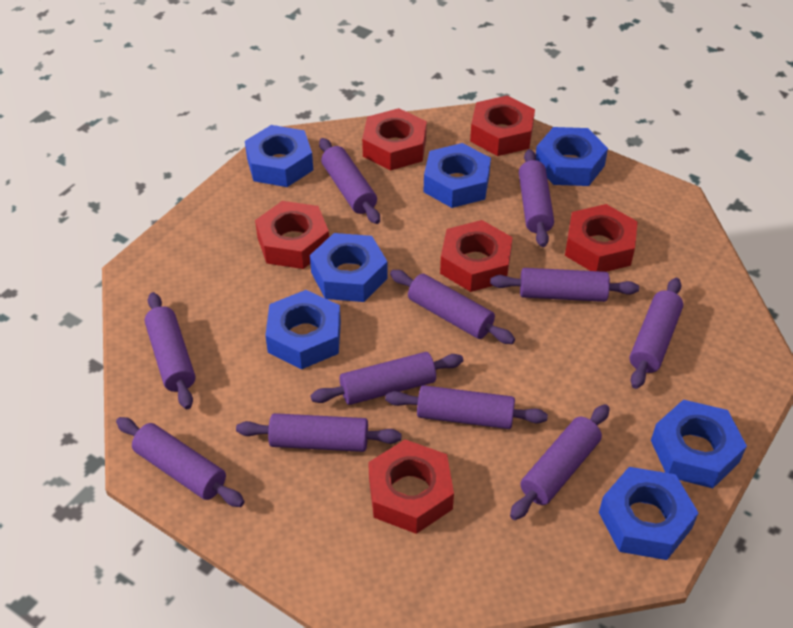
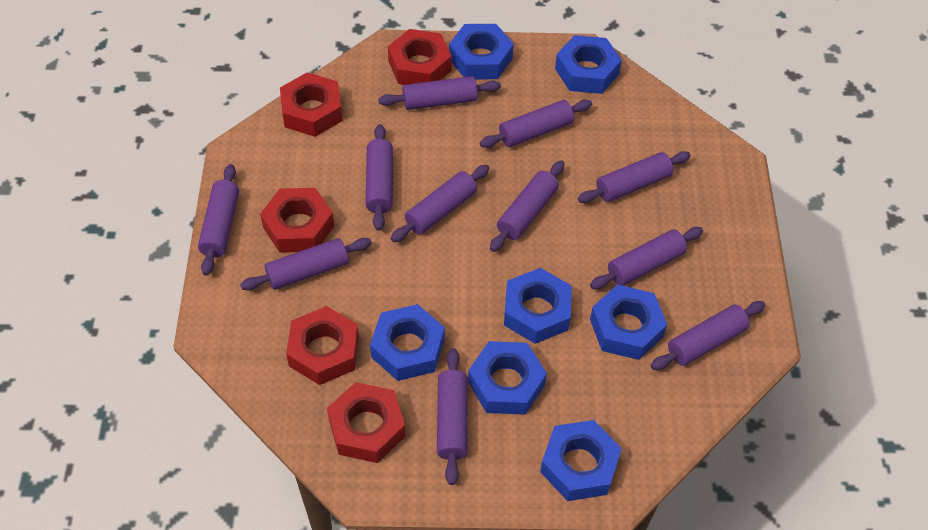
red nut: [255,201,329,269] [362,108,427,171] [368,439,454,534] [440,220,513,292] [470,95,535,156] [565,204,638,272] = 6 -> [260,188,334,253] [280,72,343,137] [286,306,359,385] [327,382,406,463] [388,29,452,85] = 5

